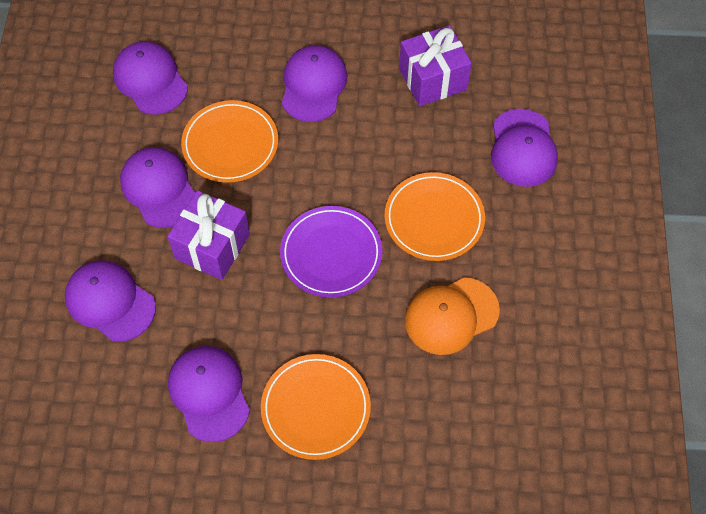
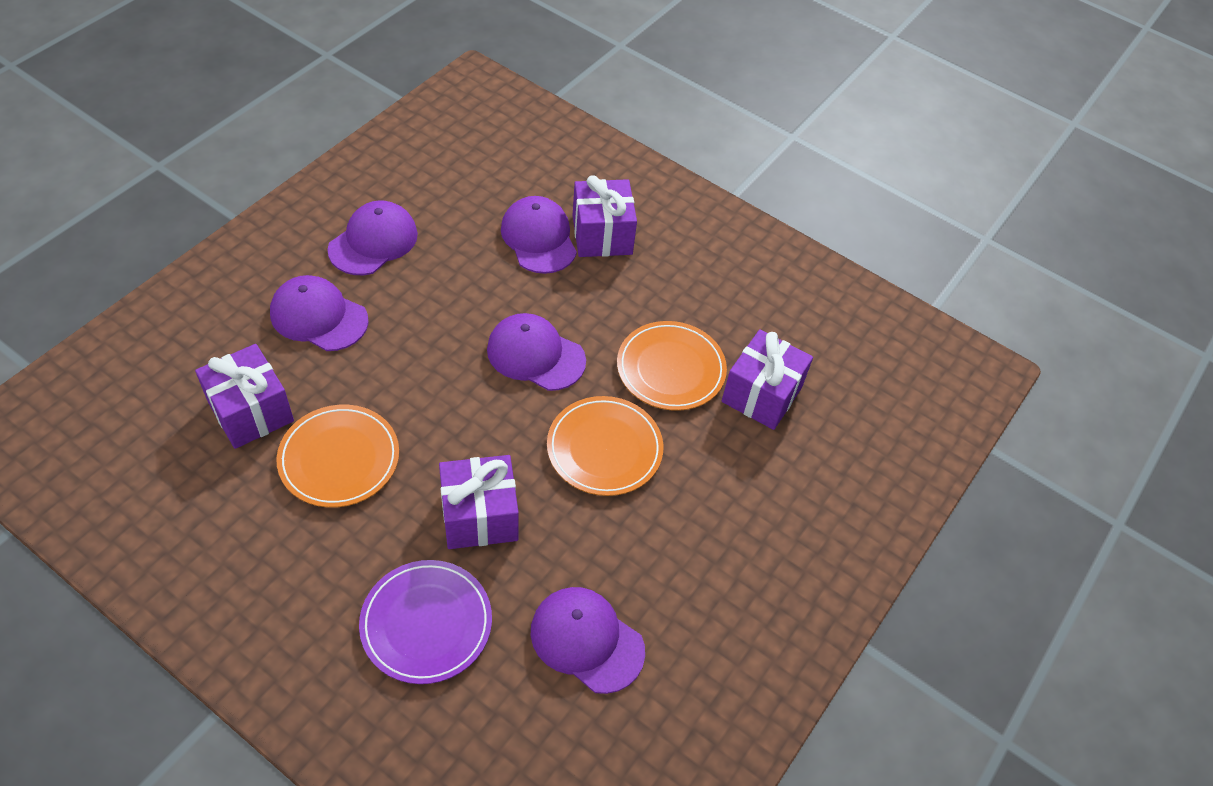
orange cap: [405,277,500,355] = 1 -> none = 0
purple cap: [65,260,156,342] [113,41,188,115] [120,147,195,228] [168,346,250,442] [282,45,347,122] [491,109,558,187] = 6 -> [270,275,369,351] [327,200,418,275] [487,313,586,391] [501,196,577,274] [531,587,645,694] = 5
purple gift: [167,190,250,280] [399,25,472,106] = 2 -> [195,344,294,449] [439,455,519,549] [573,175,637,257] [722,329,813,430] = 4

